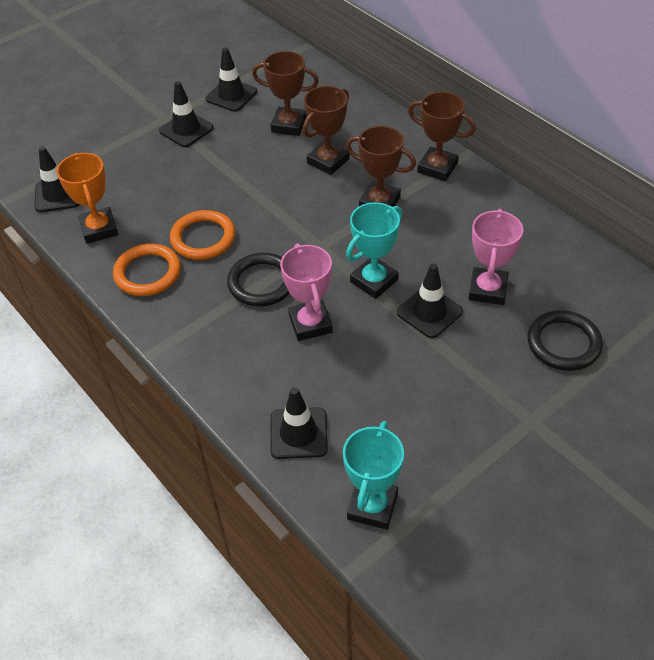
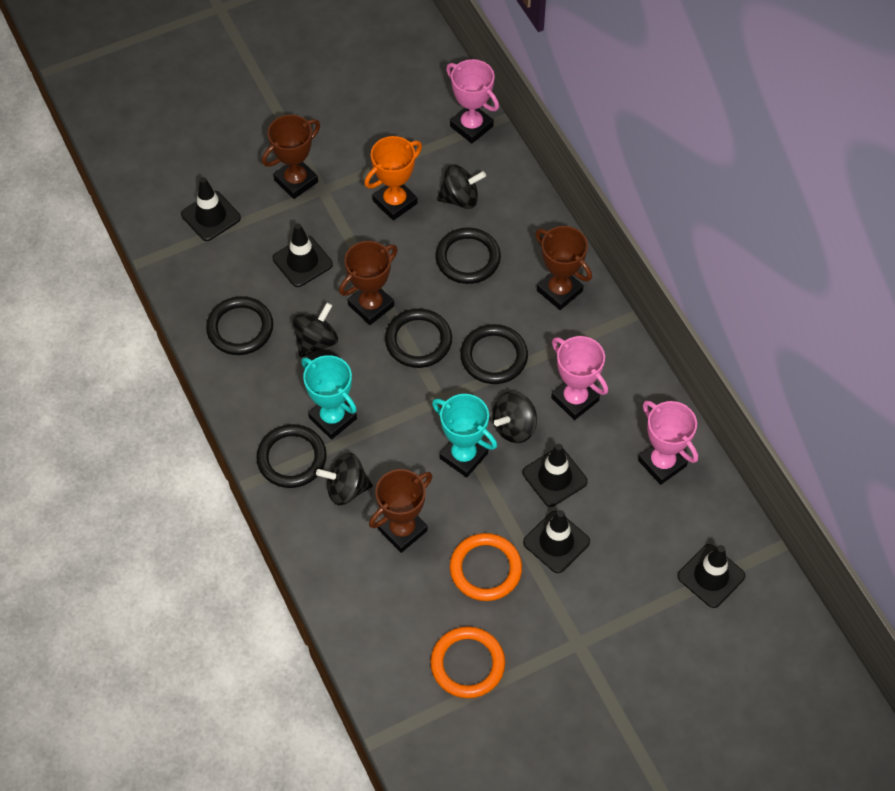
black ring: [227,253,290,306] [527,310,603,371] = 2 -> [206,296,273,355] [256,424,327,488] [385,309,452,368] [435,227,501,284] [460,324,528,384] = 5
black spinning top: none = 0 -> [292,302,338,357] [316,453,373,505] [437,164,486,209] [492,391,537,443] = 4
pink trophy: [280,243,333,341] [469,209,523,305] = 2 -> [446,59,499,143] [551,336,608,420] [638,401,698,485] = 3

